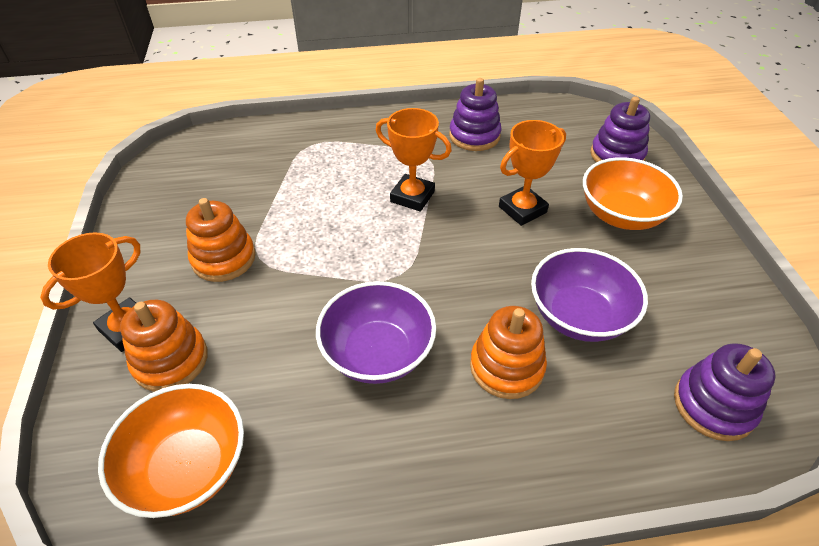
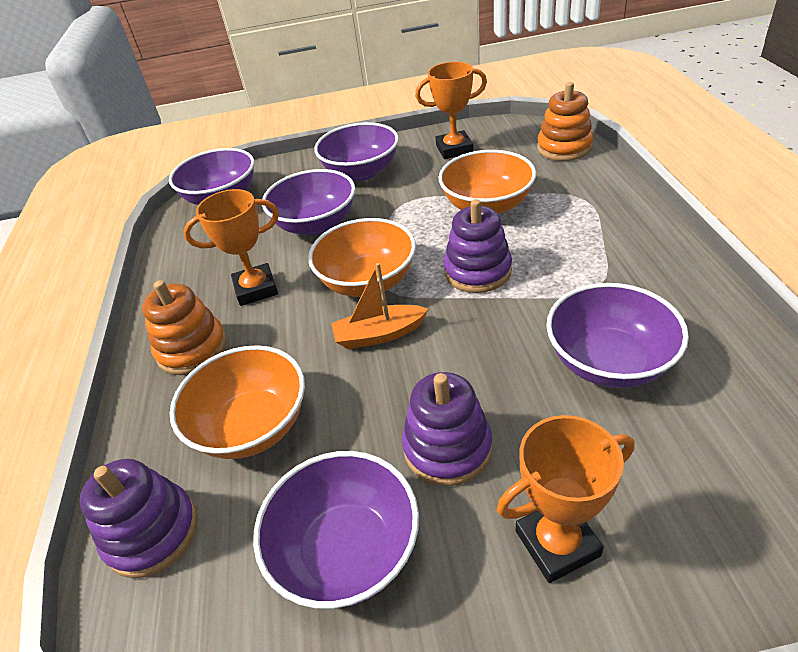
orange boat: none = 0 -> [331,263,428,349] = 1
orange bowl: [98,384,244,518] [583,157,683,230] = 2 -> [170,345,305,459] [308,218,416,297] [439,150,536,214] = 3
orange stacking toy: [120,300,208,392] [186,198,256,282] [470,306,547,399] = 3 -> [142,280,227,375] [537,82,593,161] = 2
purple bowl: [316,281,436,384] [531,248,648,342] = 2 -> [169,148,254,205] [253,451,419,609] [262,169,355,235] [314,122,399,181] [546,283,689,388] = 5

